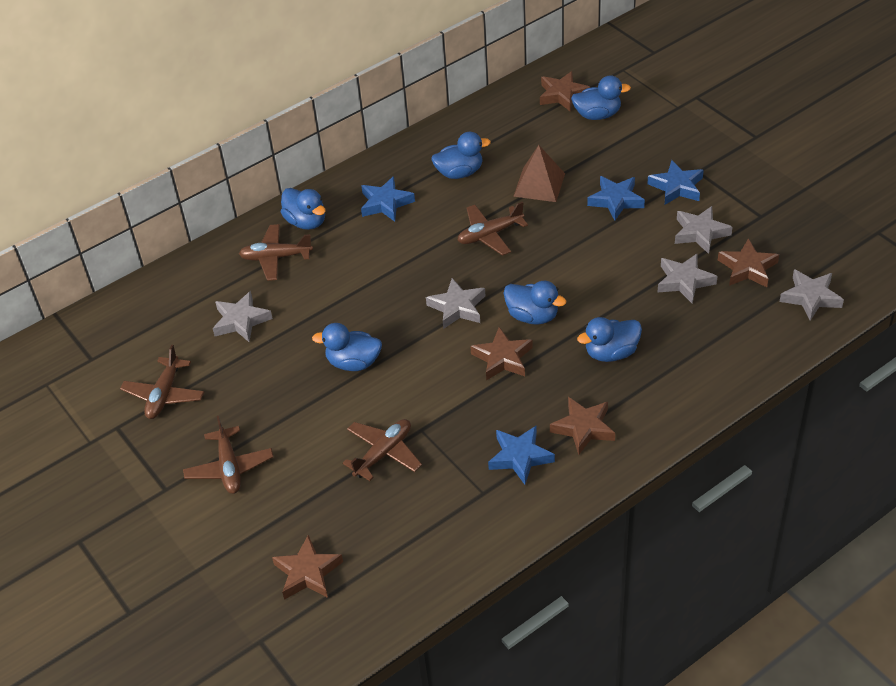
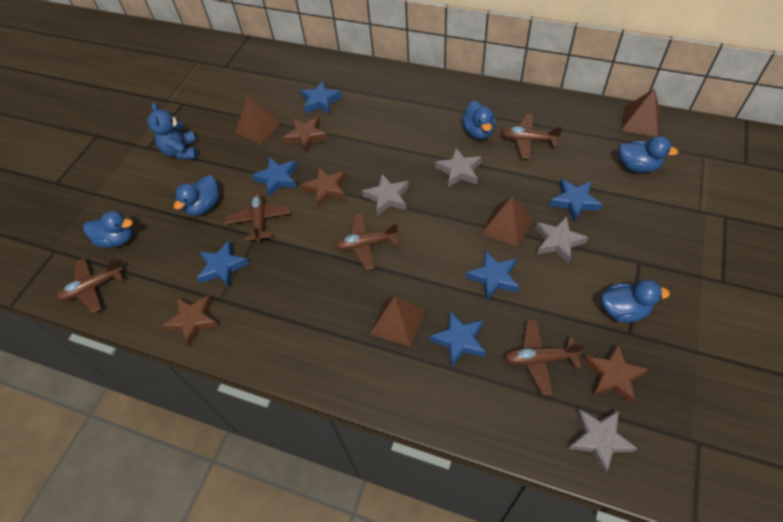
blue duck: [281,188,326,230] [312,323,382,371] [431,132,491,179] [503,281,566,325] [571,75,631,120] [577,317,642,362] = 6 -> [83,211,133,248] [174,175,219,216] [462,101,495,139] [601,279,670,323] [619,136,678,173] = 5
blue star: [361,176,415,222] [488,425,555,485] [587,176,645,221] [647,160,704,205] = 4 -> [197,241,249,287] [252,157,297,197] [300,81,342,113] [430,311,486,367] [466,251,519,301] [549,179,603,222] = 6
blue teddy bear: none = 0 -> [147,102,198,159] = 1
brown pyramid: [513,145,565,202] = 1 -> [235,97,281,144] [370,296,425,347] [481,196,532,247] [621,88,660,137] = 4
brown star: [272,535,343,600] [470,327,533,380] [540,71,590,112] [550,397,615,455] [718,238,779,287] = 5 -> [162,295,219,346] [283,117,328,153] [301,167,347,207] [583,344,649,404] = 4
grey star: [213,291,273,342] [426,278,485,329] [657,254,718,304] [675,206,732,254] [780,269,844,321] = 5 -> [362,174,409,216] [435,148,482,187] [535,216,588,264] [568,409,638,474] = 4

